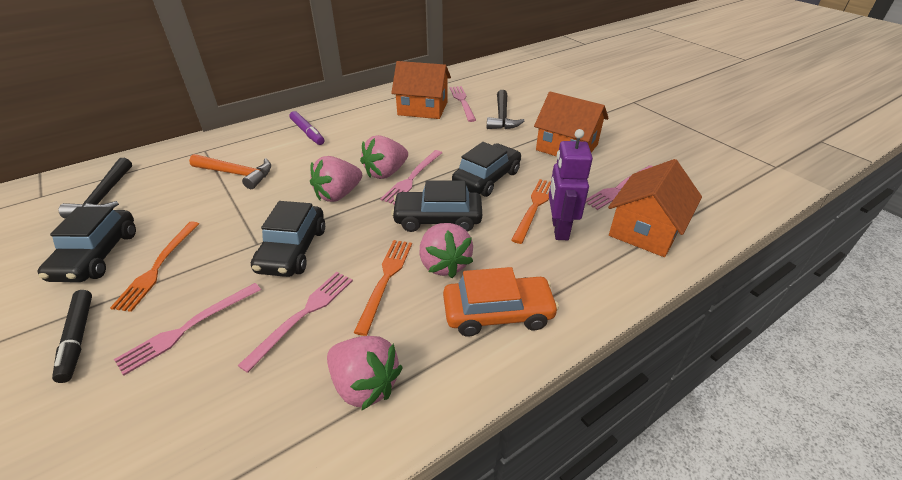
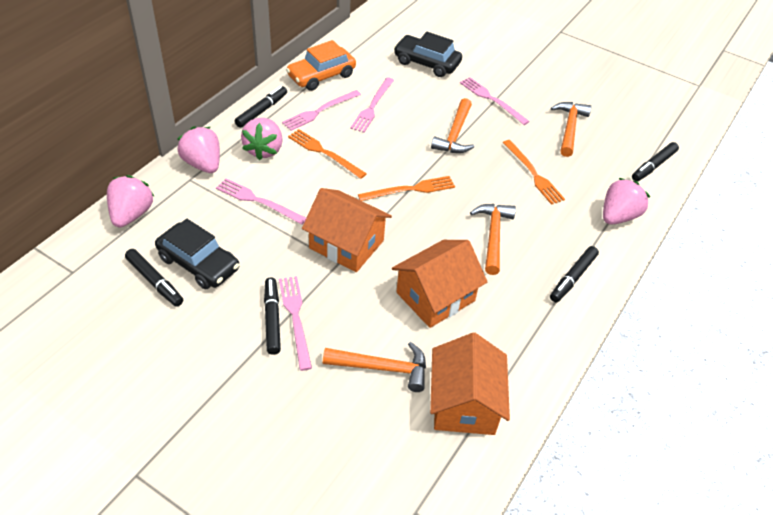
black car: [37,207,136,282] [251,201,325,277] [391,180,482,232] [452,142,521,197] = 4 -> [155,219,239,289] [394,32,462,77] = 2
black hammer: [59,158,132,218] [487,90,524,129] = 2 -> none = 0
black marker: [52,290,92,383] = 1 -> [125,249,183,307] [235,86,287,128] [264,277,281,355] [550,246,599,302] [632,142,679,181] = 5
orange hammer: [189,154,271,189] = 1 -> [323,342,426,392] [431,98,474,153] [470,204,516,275] [551,102,592,157] = 4
purple marker: [290,111,324,145] = 1 -> none = 0
purple robot: [549,129,593,240] = 1 -> none = 0

